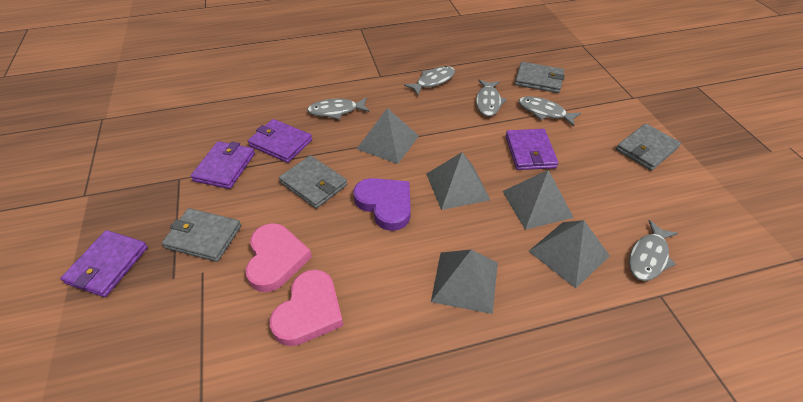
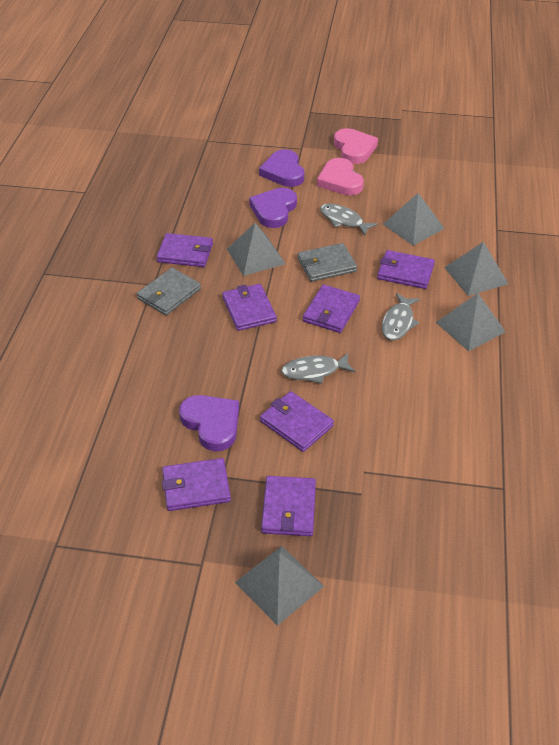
grey fish: [307,97,369,119] [404,66,455,95] [476,80,507,117] [519,96,581,126] [629,220,678,281] = 5 -> [281,353,355,384] [320,204,378,236] [382,293,420,340] = 3
grey wallet: [162,208,241,262] [279,155,347,209] [515,62,565,93] [616,124,681,171] = 4 -> [137,268,201,315] [298,243,357,282] = 2
purple heart: [353,178,411,231] = 1 -> [179,395,239,451] [249,188,297,228] [259,149,304,187] = 3
purple wallet: [60,230,148,297] [191,141,255,189] [248,119,312,163] [506,129,558,170] = 4 -> [157,233,213,267] [162,458,231,511] [222,284,277,331] [260,391,334,452] [261,476,316,536] [303,285,360,333] [377,250,435,289] = 7

